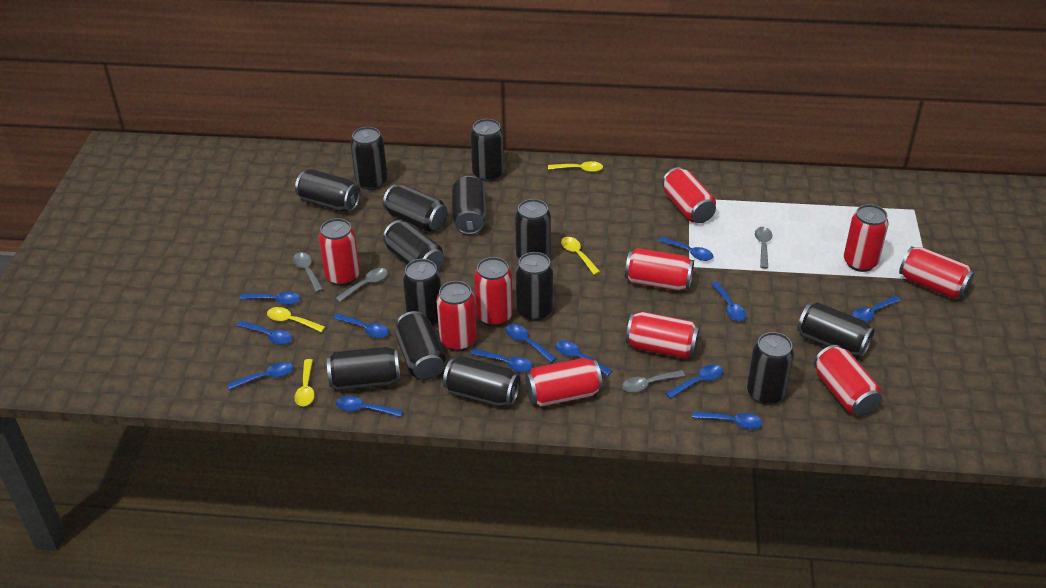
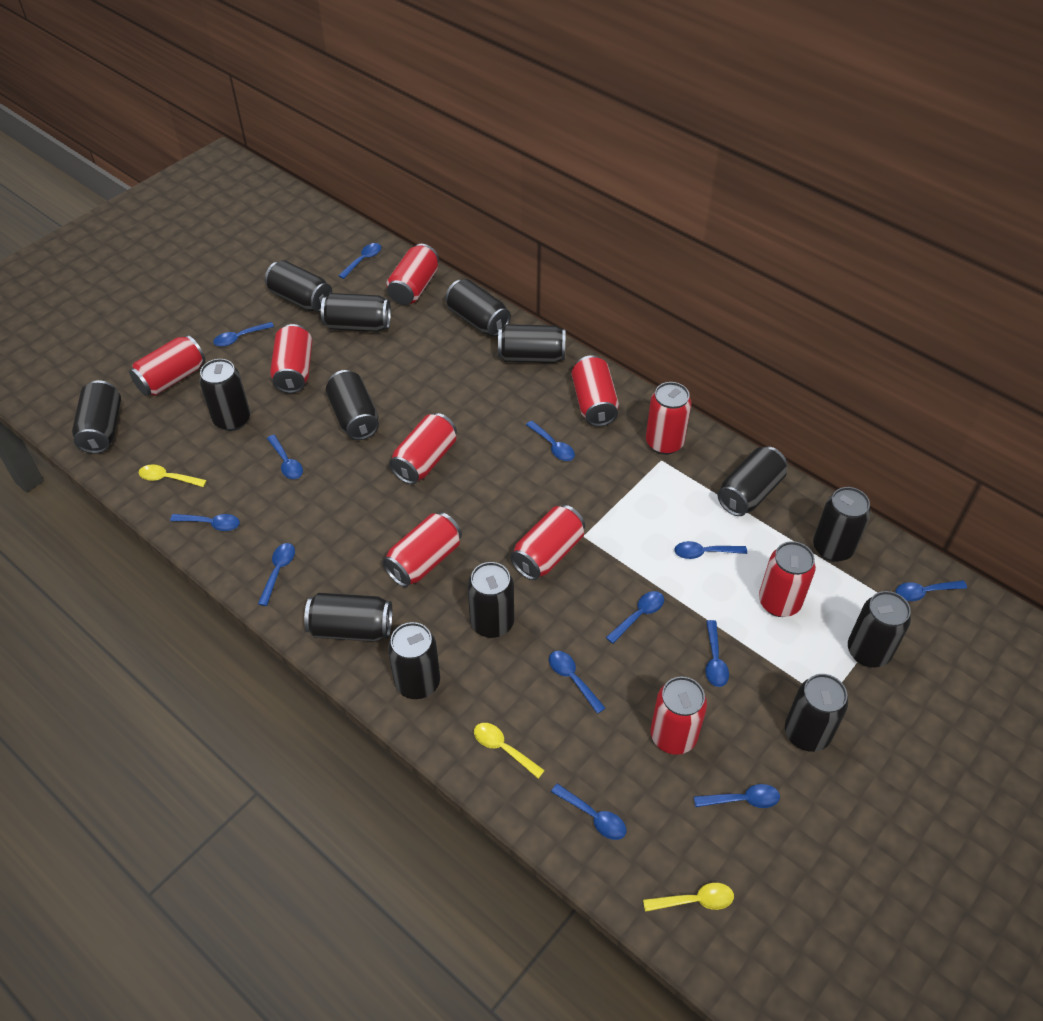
grey spoon: [293,252,324,292] [335,268,388,302] [622,370,685,393] [755,227,772,269] = 4 -> none = 0
yellow spoon: [267,307,325,332] [294,359,315,406] [548,161,603,172] [561,237,600,275] = 4 -> [139,464,207,487] [474,723,545,779] [643,883,734,912] = 3

